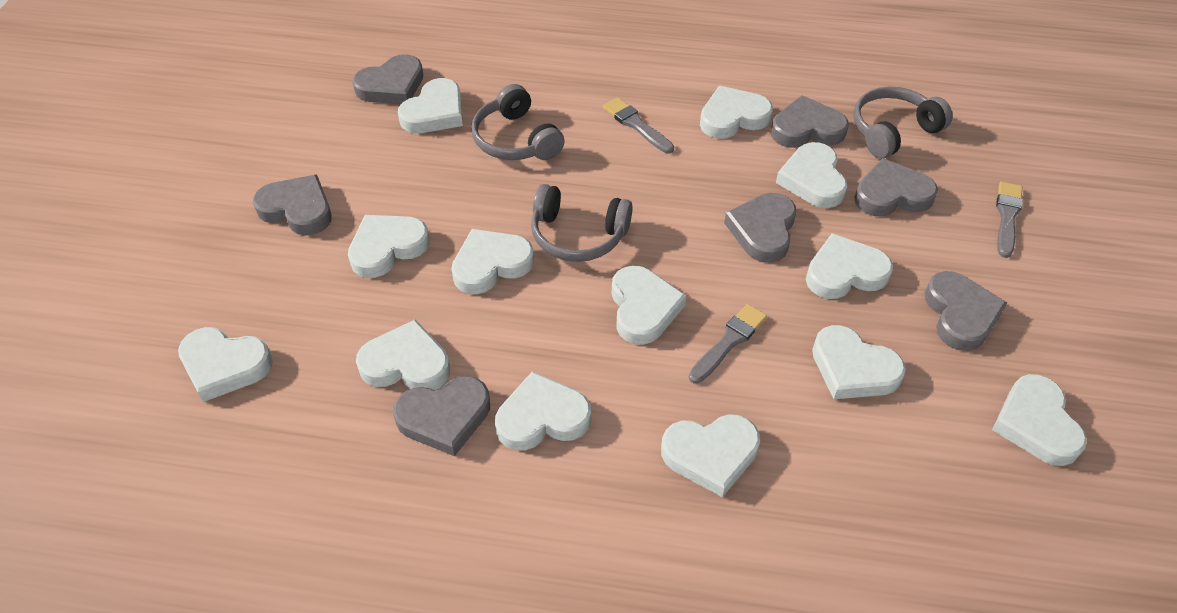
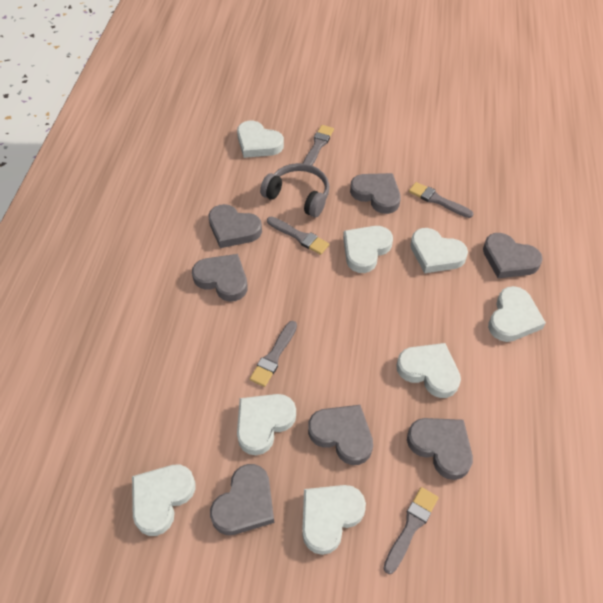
grey brush: [603,97,674,153] [689,304,767,384] [996,182,1023,258] = 3 -> [250,321,297,387] [267,216,329,255] [303,125,334,165] [383,487,438,574] [409,182,473,218] = 5
grey headphones: [471,84,565,160] [531,184,633,262] [853,87,953,158] = 3 -> [260,163,329,217] = 1
white heart: [178,327,273,402] [348,215,430,278] [356,319,450,390] [398,78,463,133] [451,229,534,294] [495,371,591,451] [612,265,686,345] [661,414,760,497] [700,86,773,139] [776,142,847,208] [806,233,893,299] [812,325,906,399] [992,374,1087,466] = 13 -> [132,464,196,536] [237,121,284,158] [237,394,296,455] [302,485,366,555] [343,226,393,273] [396,343,461,398] [410,228,468,273] [488,286,546,342] = 8

